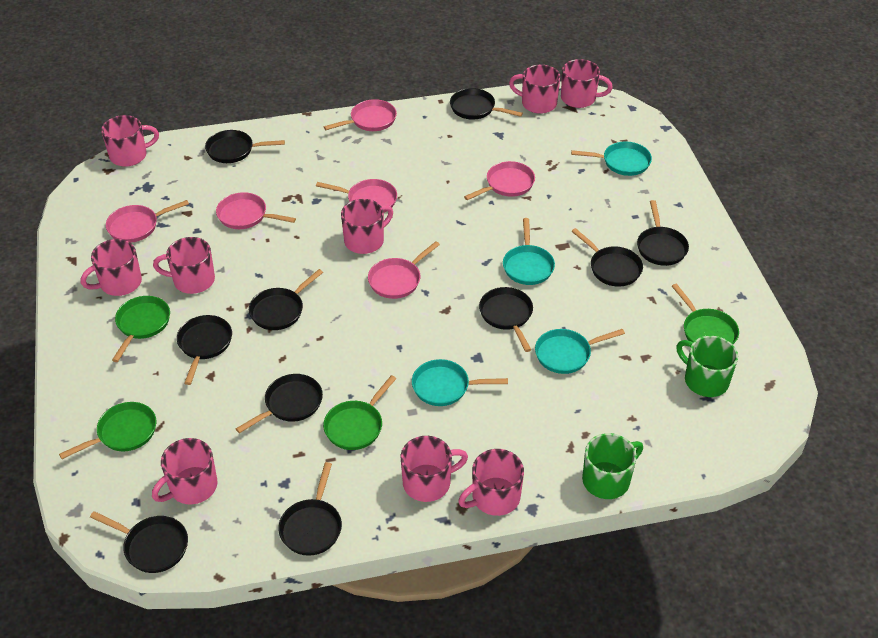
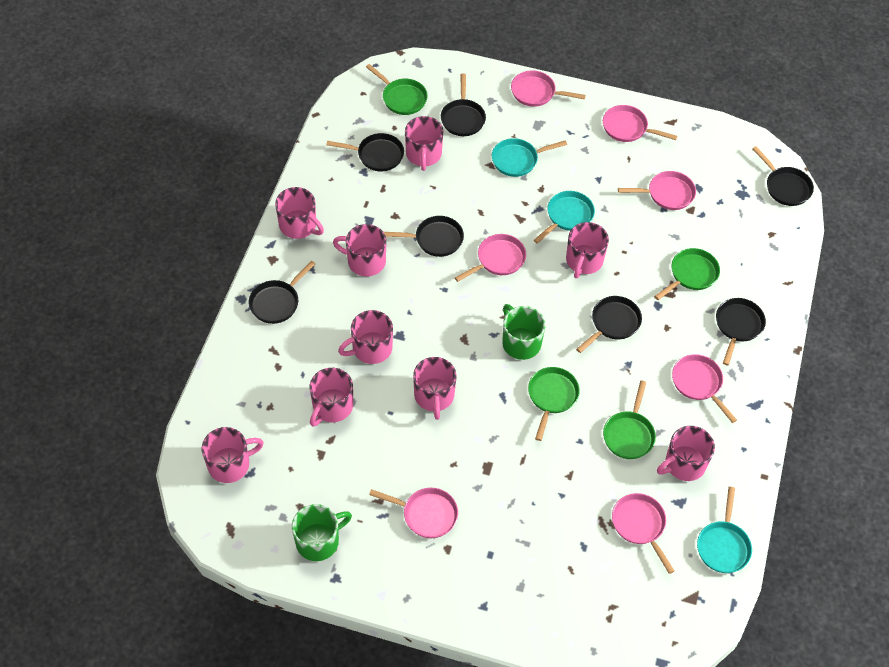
black pan: [90,511,188,573] [177,315,232,385] [205,130,285,163] [236,374,323,433] [249,269,323,330] [278,462,342,556] [450,88,523,120] [479,287,533,352] [571,228,643,287] [637,200,689,266] = 10 -> [249,261,315,324] [327,133,404,172] [384,216,464,257] [441,74,486,136] [576,296,642,353] [716,298,766,366] [752,146,814,206] = 7
pink pan: [106,200,189,243] [216,192,296,229] [316,179,397,213] [324,99,397,131] [368,241,440,299] [464,161,535,200] = 6 -> [369,488,458,538] [455,234,526,282] [511,70,586,107] [603,105,677,142] [612,493,674,574] [618,171,696,210] [672,354,737,423] = 7
turquoise pan: [412,359,508,406] [503,218,555,285] [535,329,625,374] [571,142,652,176] = 4 -> [492,138,567,177] [534,191,595,244] [697,487,752,573] = 3

